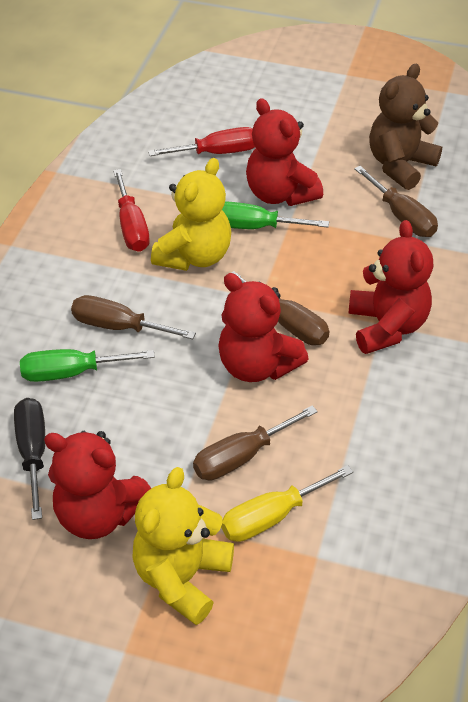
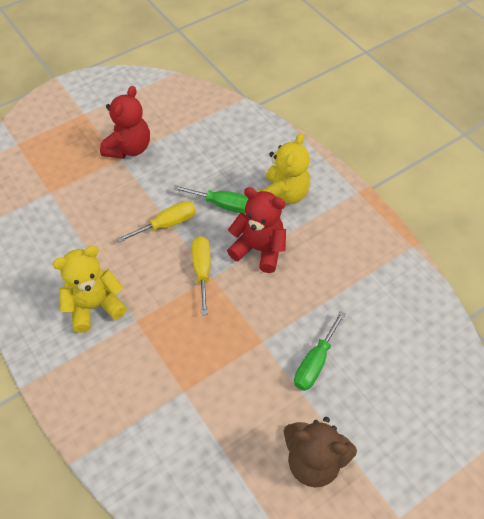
black screwdriver: [14,398,45,520] = 1 -> none = 0
brown screwdriver: [71,295,196,339] [193,405,318,481] [231,271,329,345] [354,166,438,237] = 4 -> none = 0
red screwdriver: [113,169,150,252] [148,127,255,156] = 2 -> none = 0
red teddy bear: [44,431,151,539] [218,273,308,382] [246,98,323,206] [348,220,433,354] = 4 -> [100,86,150,159] [227,187,286,273] = 2
yellow screwdriver: [221,465,353,542] = 1 -> [116,201,196,243] [192,236,211,315] = 2

